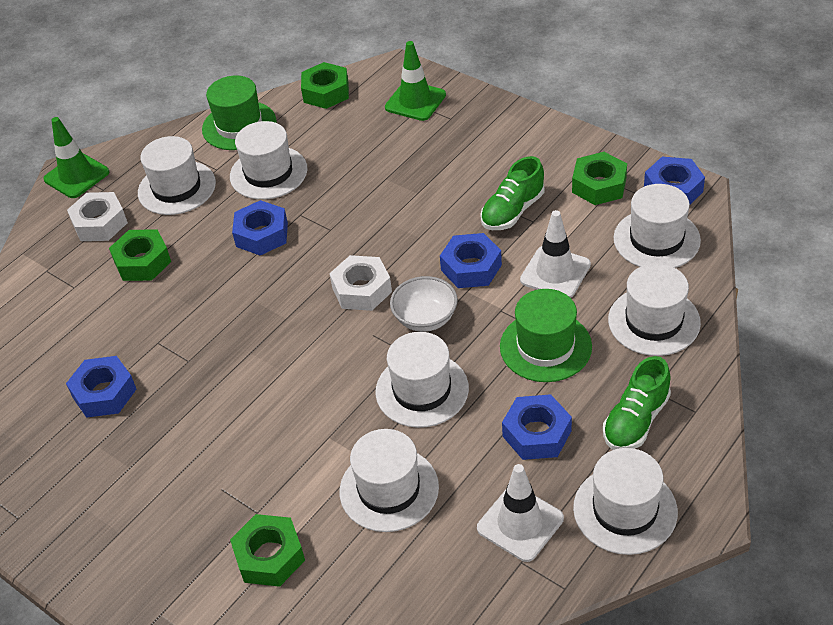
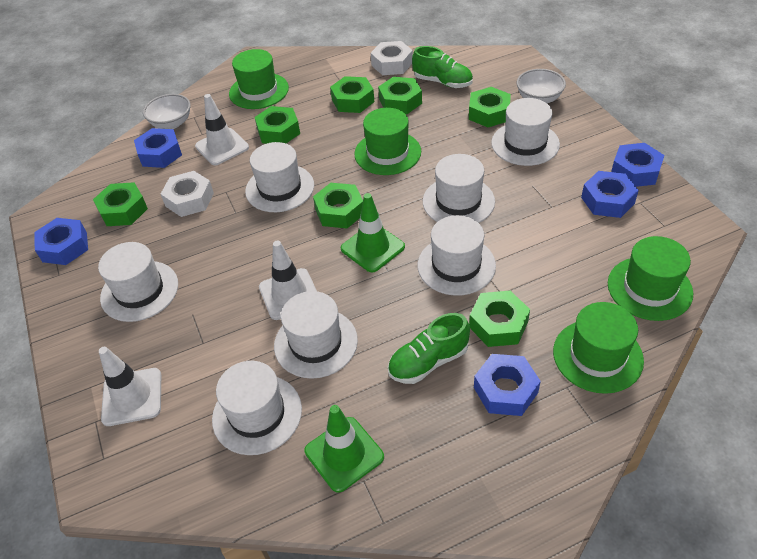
green hat: [202,75,277,150] [500,289,592,382] = 2 -> [229,49,289,109] [354,108,421,175] [553,302,644,394] [608,236,693,321] = 4
green nut: [109,229,171,281] [230,514,305,587] [301,62,349,109] [572,152,627,205] = 4 -> [93,182,148,226] [255,106,300,144] [313,183,363,228] [330,76,374,113] [378,77,422,114] [469,87,511,127] [469,291,530,347] = 7
white bowl: [390,276,458,332] = 1 -> [143,94,191,129] [517,69,566,103] = 2
white traffic cone: [477,464,564,562] [520,210,591,298] = 2 -> [99,347,161,426] [195,94,249,165] [259,241,317,320] = 3

